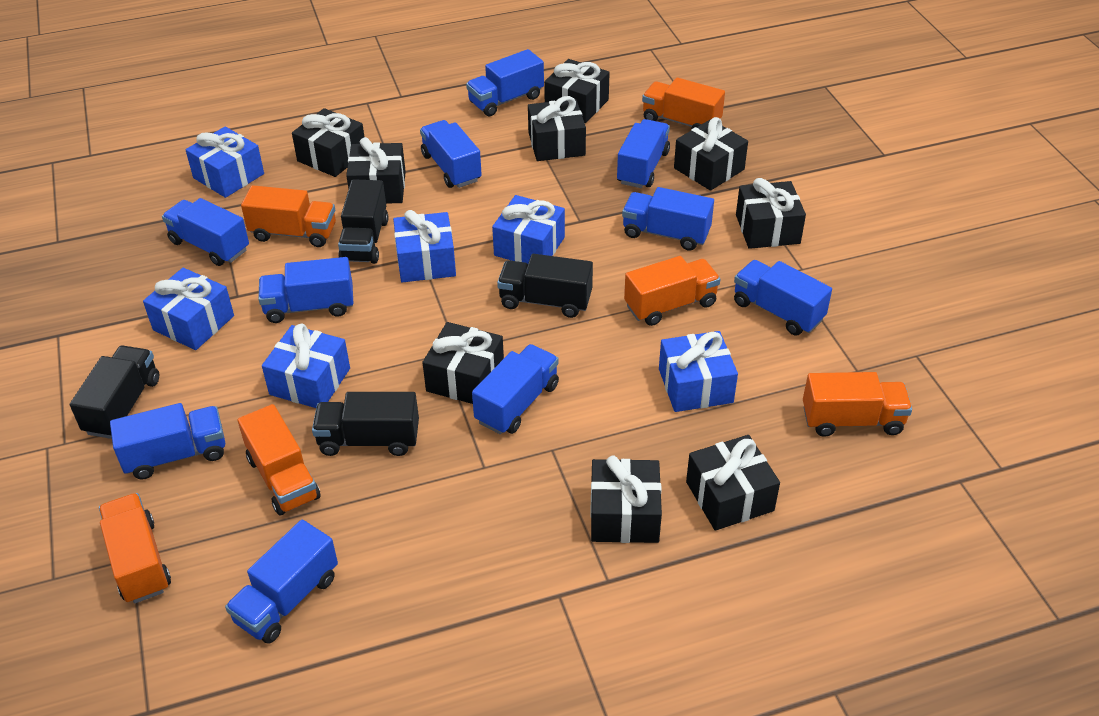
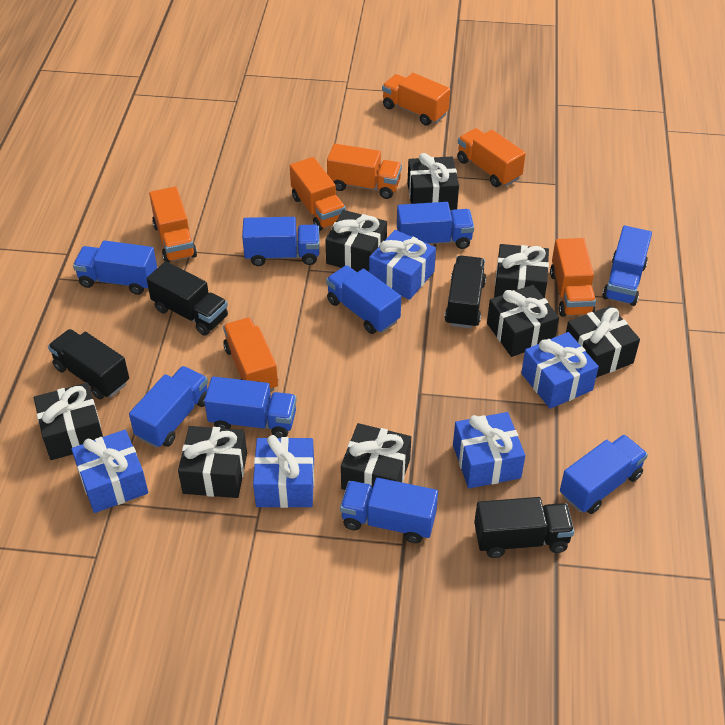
black gift: [292,108,364,177] [346,137,406,203] [422,322,504,404] [528,96,586,161] [544,59,610,123] [590,456,662,543] [674,117,748,191] [686,435,780,531] [736,178,806,249] = 9 -> [34,383,103,460] [178,426,247,498] [325,210,387,272] [341,423,411,490] [408,153,459,210] [487,285,559,357] [494,244,549,298] [566,306,640,378] = 8
blue gift: [143,268,234,350] [186,127,264,198] [262,324,350,408] [393,210,456,282] [492,195,565,264] [659,331,738,412] = 6 -> [71,430,148,513] [253,435,314,508] [369,230,436,300] [453,412,525,488] [521,332,599,409] = 5
blue truck: [110,403,225,480] [162,198,249,266] [225,520,338,644] [258,257,353,323] [420,120,482,188] [466,49,544,116] [472,344,559,434] [617,119,670,188] [622,187,714,251] [734,260,832,335] = 10 -> [73,240,157,295] [129,366,208,448] [204,376,297,438] [242,217,320,266] [326,265,401,334] [340,478,438,543] [397,202,474,249] [560,435,648,514] [602,226,652,306] = 9
orange truck: [99,493,171,603] [238,404,321,516] [241,185,336,247] [624,256,720,326] [642,77,725,129] [803,372,912,437] = 6 -> [149,187,197,263] [223,318,278,391] [290,157,346,231] [327,144,402,199] [382,73,450,126] [457,128,526,187] [550,238,596,317] = 7

